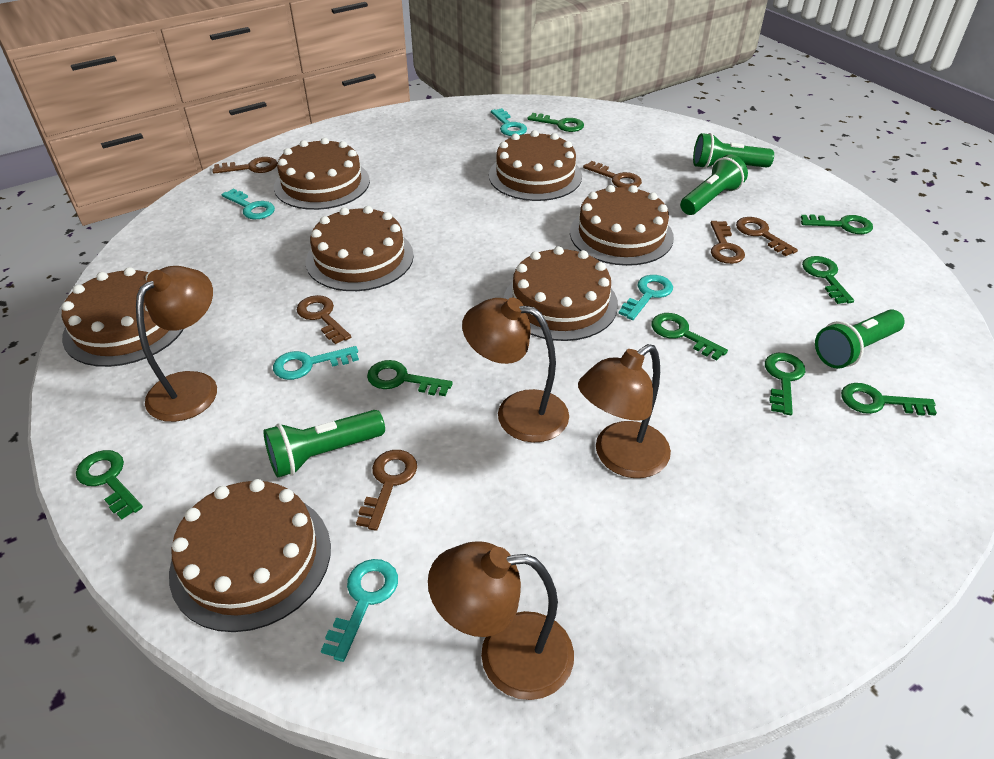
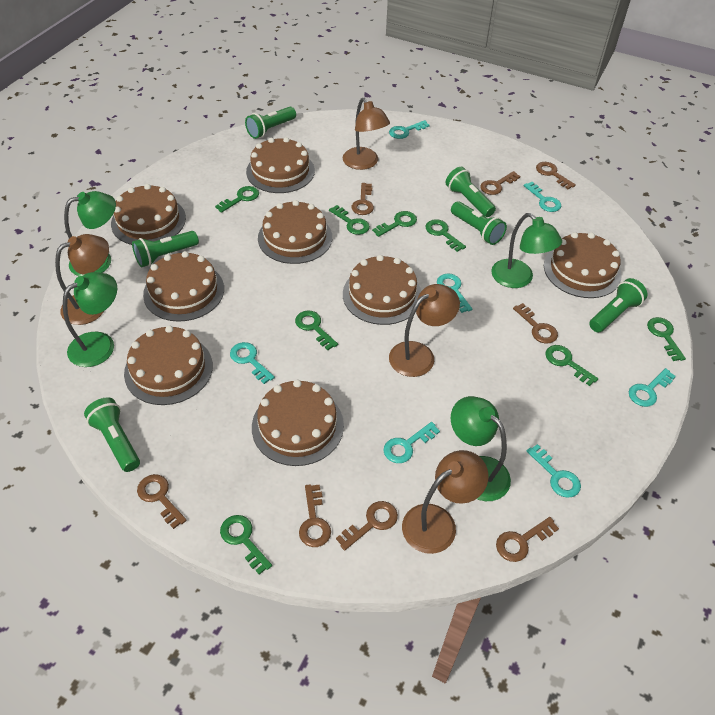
brown cake: [62,267,184,367] [169,479,331,632] [274,138,370,210] [306,206,414,291] [489,130,582,201] [504,246,618,341] [570,185,674,266] = 7 -> [111,184,186,245] [124,325,213,405] [143,251,224,322] [246,137,315,193] [252,380,344,466] [258,200,332,264] [343,255,421,325] [544,232,622,298] = 8
brown key: [213,157,277,174] [297,295,351,344] [356,450,417,531] [583,161,642,188] [711,221,745,264] [736,217,798,256] = 6 -> [137,474,187,529] [299,484,331,547] [336,501,398,551] [351,183,374,215] [480,171,520,195] [496,517,559,562] [513,303,558,344] [536,162,576,189] = 8
green flashlight: [263,410,385,478] [680,154,748,215] [693,133,774,169] [815,310,905,369] = 4 -> [84,398,140,472] [132,231,199,267] [245,107,296,139] [445,167,496,217] [451,201,507,245] [589,278,648,332] = 6
green lamp: none = 0 -> [63,272,117,367] [64,191,116,276] [451,396,511,501] [491,213,562,288] = 4
turquoise key: [222,188,275,219] [273,346,359,380] [321,559,398,662] [491,108,527,136] [618,275,673,320] = 5 -> [230,342,275,384] [383,422,440,463] [389,120,430,139] [437,273,472,313] [524,182,561,212] [527,444,581,498] [629,368,676,407] = 7

